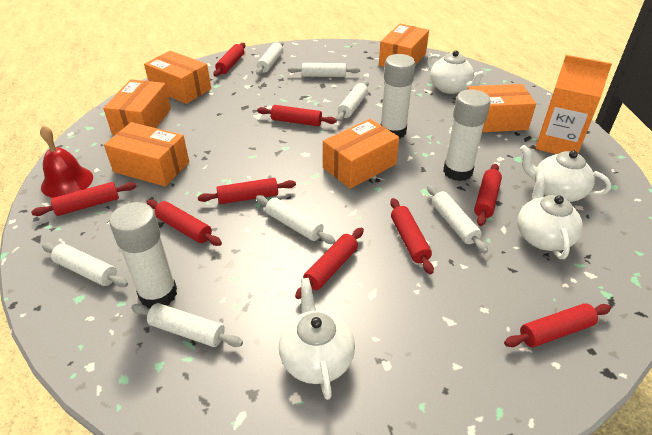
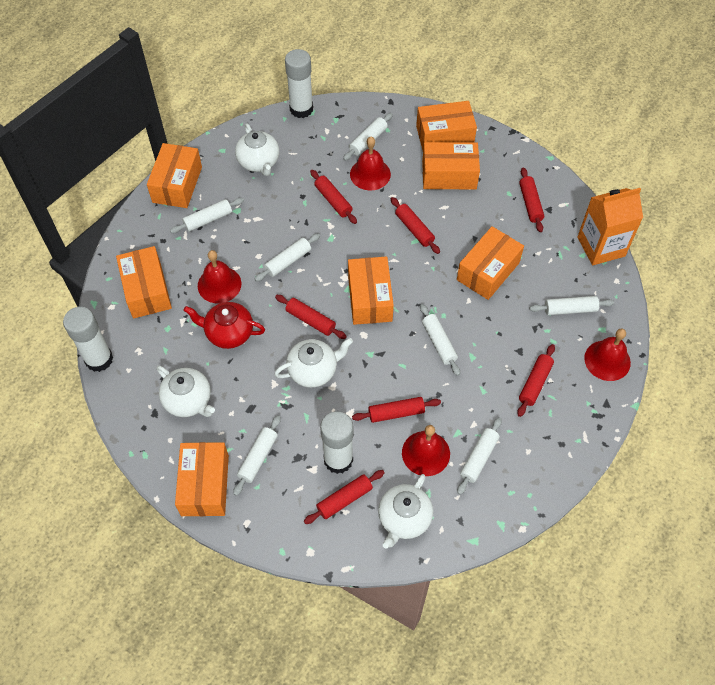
orange box: [103,79,171,135] [104,122,189,187] [144,51,211,104] [323,119,399,189] [379,24,429,67] [467,84,536,132] = 6 -> [116,246,172,319] [147,143,202,208] [175,442,229,516] [348,256,394,325] [416,101,477,150] [422,142,480,189] [457,226,524,300] = 7
red bell: [40,125,93,198] = 1 -> [198,250,241,303] [350,137,391,190] [402,425,450,476] [584,329,631,381] = 4
red rolling pin: [31,182,137,216] [147,200,222,246] [198,178,296,204] [214,43,246,76] [257,105,337,126] [295,228,364,299] [390,198,434,274] [474,164,502,226] [504,303,611,347] = 9 -> [275,295,347,339] [304,470,385,524] [310,170,357,224] [352,397,441,423] [391,197,440,254] [517,344,555,417] [519,168,544,232] = 7
red teapot: none = 0 -> [183,302,265,349] = 1

